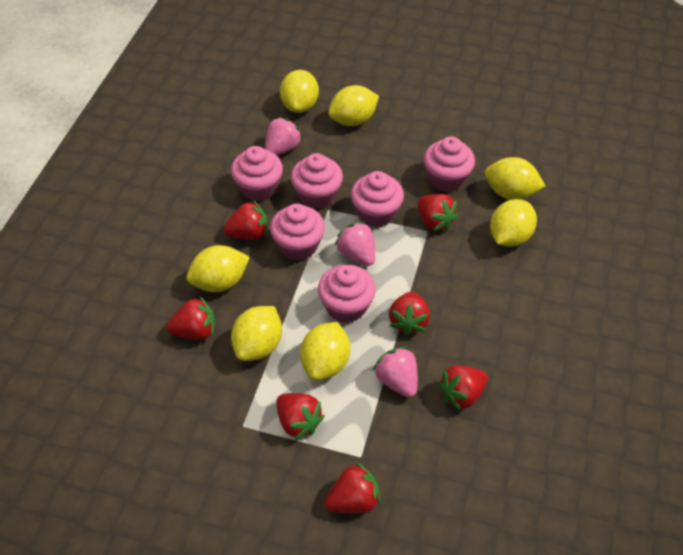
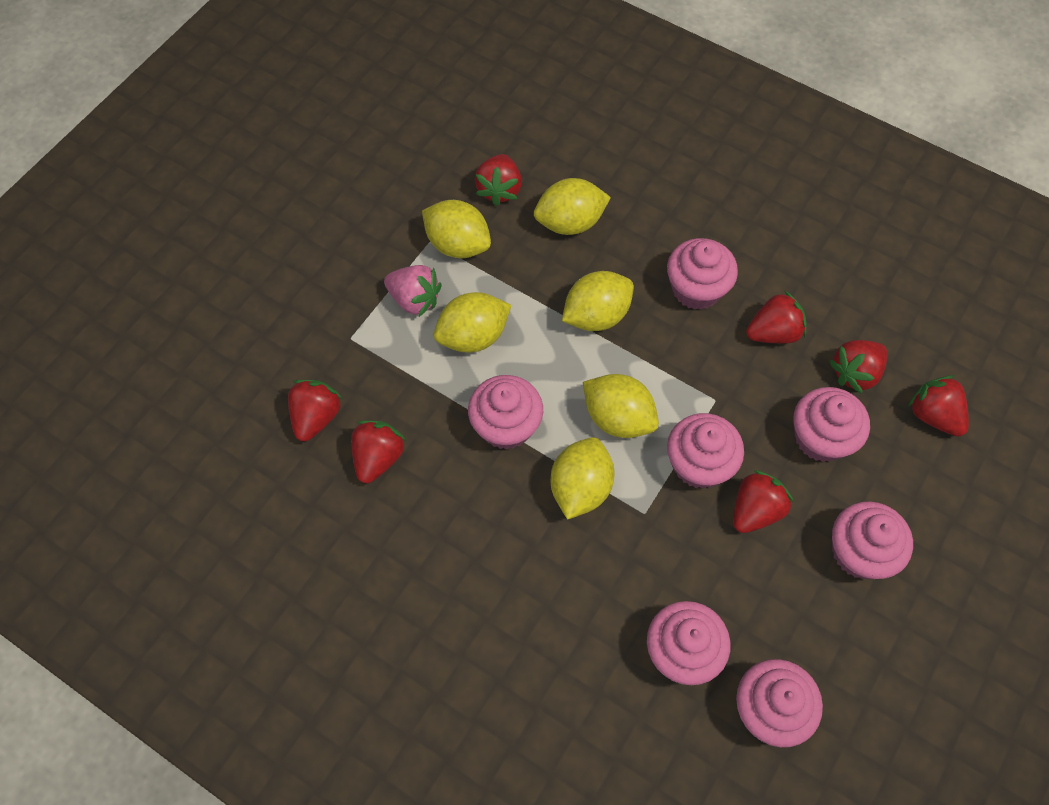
pink cupcake: [231,146,283,202] [270,204,325,261] [291,153,343,209] [318,265,376,323] [351,171,404,228] [424,136,475,192] = 6 -> [468,375,543,450] [647,601,731,685] [667,238,738,310] [667,413,744,489] [736,659,823,747] [793,387,870,462] [832,501,913,579] = 7
pink strawberry: [265,117,303,155] [335,221,375,266] [373,347,418,397] = 3 -> [384,265,442,317] = 1
yellow lemon: [186,245,250,292] [231,306,282,361] [280,70,319,113] [300,322,350,380] [328,85,379,126] [485,157,545,200] [490,199,537,247] = 7 -> [422,200,491,258] [434,292,511,353] [534,178,611,235] [551,437,615,520] [562,271,634,331] [583,374,659,438] = 6

